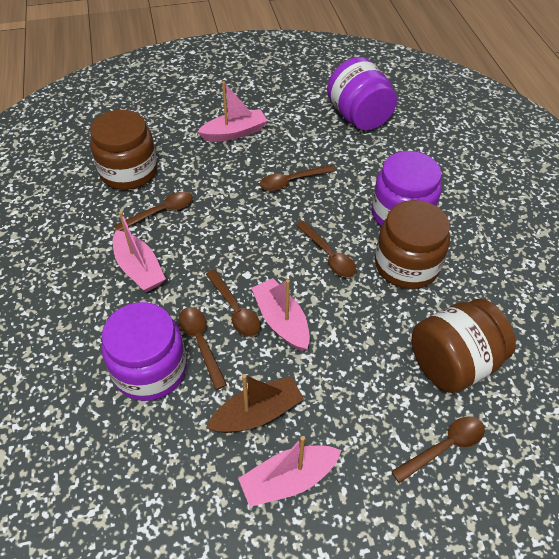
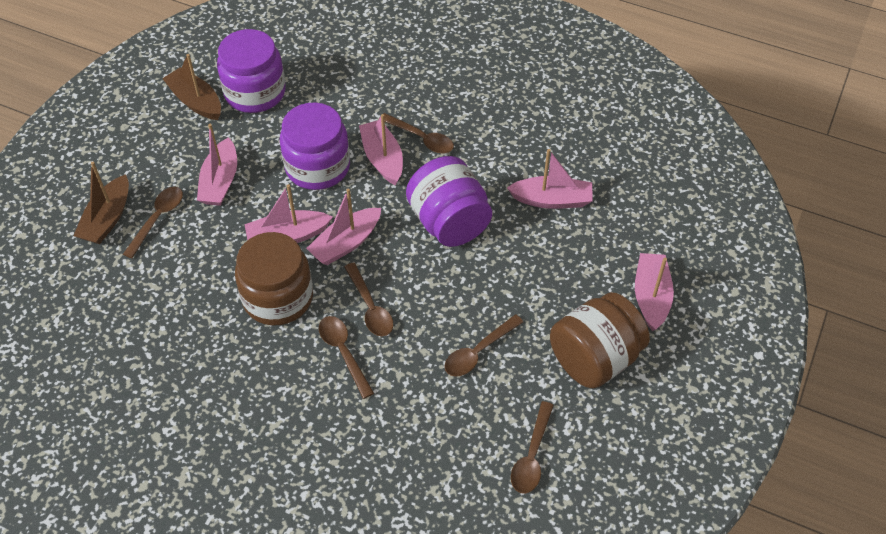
brown boat: [206,374,304,433] = 1 -> [73,162,129,244] [162,54,221,120] = 2
brown jar: [90,110,158,190] [375,200,450,289] [412,299,516,393] = 3 -> [235,232,313,326] [550,292,650,389] = 2
pink boat: [113,211,166,292] [197,81,267,142] [238,436,342,507] [251,278,310,351] = 4 -> [197,124,237,206] [244,184,333,243] [306,189,381,265] [359,114,403,185] [507,149,593,209] [635,253,674,331] = 6

